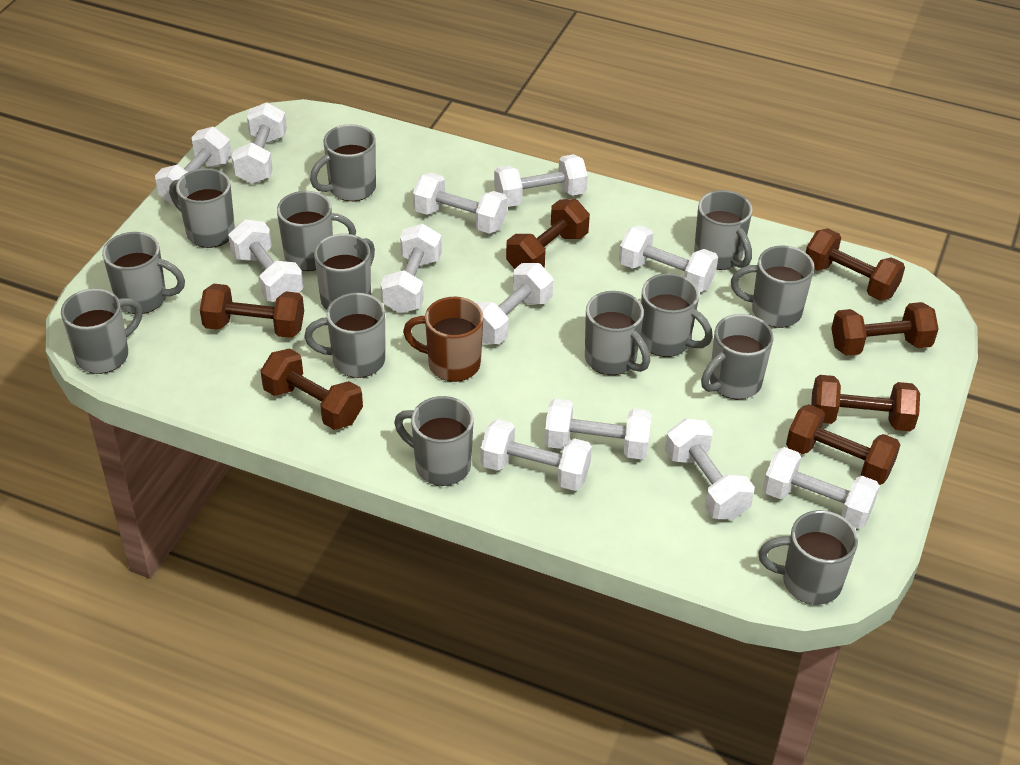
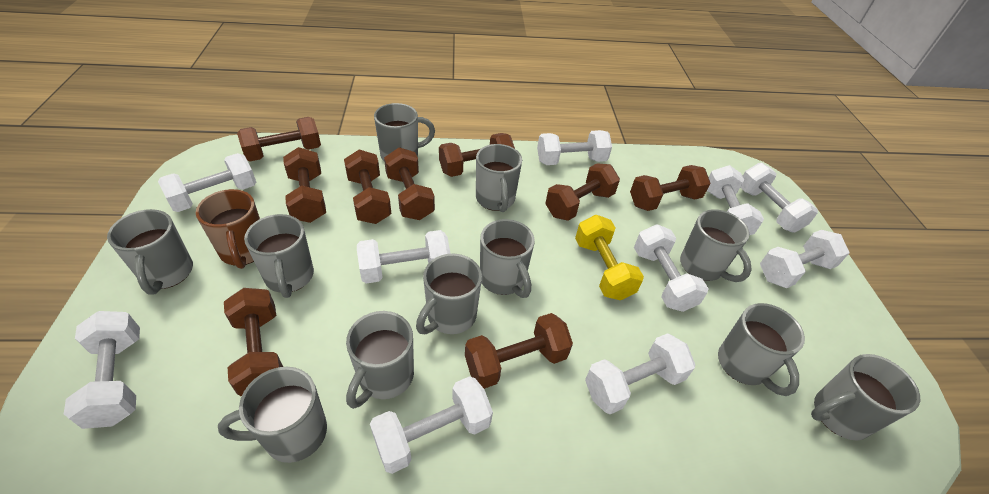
brown dumbbell: [200,284,304,338] [260,348,363,430] [506,199,590,269] [786,404,900,485] [806,228,905,301] [811,375,920,431] [831,302,939,356] = 7 -> [224,288,283,396] [237,117,321,161] [283,147,326,223] [344,150,391,224] [384,147,435,220] [439,133,515,177] [465,313,573,389] [545,163,620,221] [630,165,710,211] = 9
grey mug: [61,288,142,374] [102,232,185,314] [169,168,235,248] [277,191,356,271] [304,293,385,378] [310,124,376,201] [314,234,375,310] [394,396,474,486] [585,291,650,375] [641,273,713,357] [694,190,752,270] [701,314,774,399] [731,245,814,328] [759,510,858,605] = 14 -> [107,209,193,295] [218,367,327,463] [244,214,314,298] [346,311,414,409] [374,103,435,162] [416,254,482,334] [476,144,522,212] [480,219,535,298] [680,209,752,282] [718,303,805,396] [811,354,920,441] = 11
white dumbbell: [155,127,232,206] [228,220,303,302] [231,102,287,184] [381,224,442,313] [413,173,508,234] [476,263,553,344] [480,419,592,491] [494,154,588,207] [544,399,652,460] [619,225,718,292] [665,418,755,520] [763,447,880,529] = 12 -> [64,311,140,429] [158,153,256,212] [357,230,450,284] [370,376,493,474] [537,130,612,165] [585,333,695,414] [634,224,709,312] [707,165,764,235] [740,163,818,233] [760,230,850,288] = 10
yellow dumbbell: none = 0 -> [575,215,644,300] = 1

